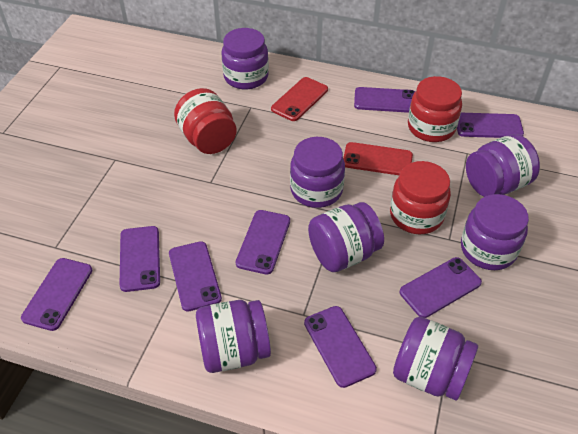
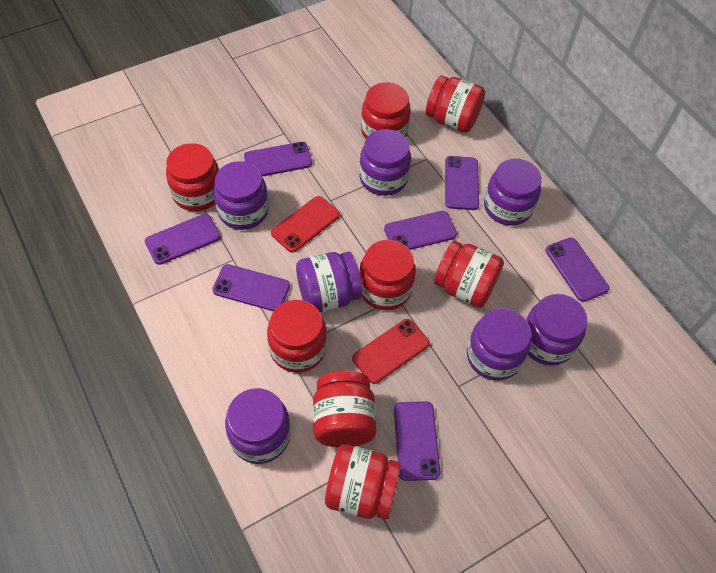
purple phone: [21,258,92,331] [120,226,160,292] [169,241,222,312] [236,210,290,275] [304,306,377,388] [354,87,415,113] [400,257,482,318] [457,113,524,138] = 8 -> [145,214,221,265] [212,264,290,311] [244,142,312,176] [384,211,457,250] [394,401,440,481] [445,156,479,210] [546,237,609,302] = 7
red jar: [174,88,237,154] [390,161,451,235] [408,76,462,142] = 3 -> [166,143,219,211] [267,300,327,373] [313,371,376,447] [325,444,401,519] [359,240,416,310] [361,82,411,139] [426,75,485,133] [434,241,504,308] = 8

